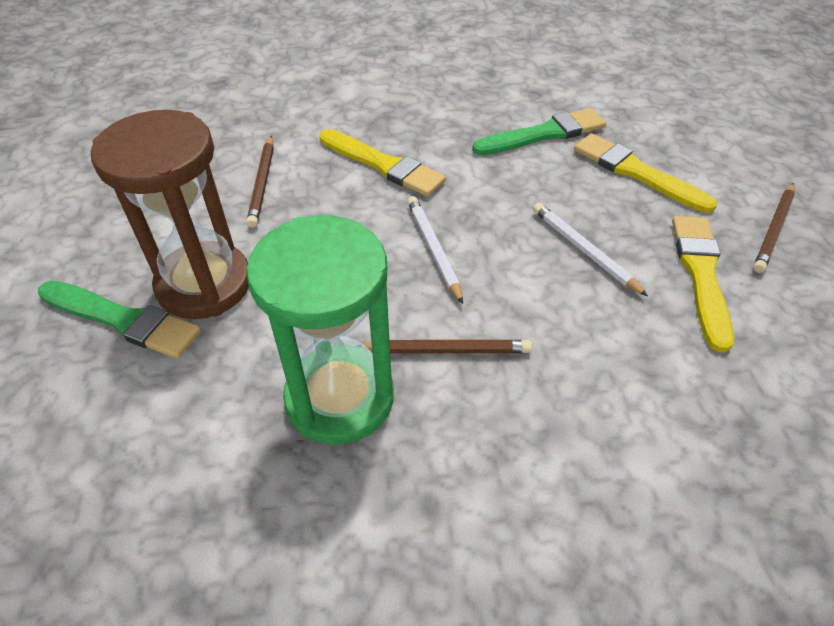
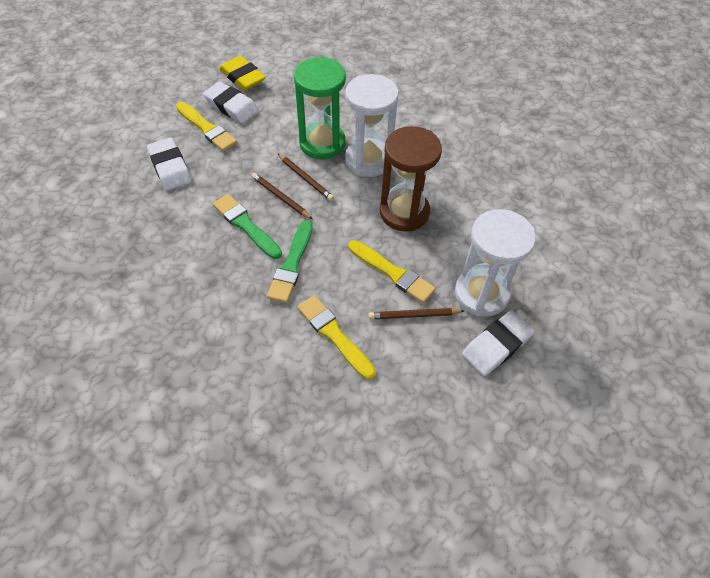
white eraser: none = 0 -> [147,138,192,191] [203,81,259,123] [462,310,534,376] = 3
white hourglass: none = 0 -> [345,74,399,177] [455,209,536,317] = 2
white pencil: [407,196,463,304] [533,203,648,297] = 2 -> none = 0
yellow eraser: none = 0 -> [219,56,266,90] = 1

